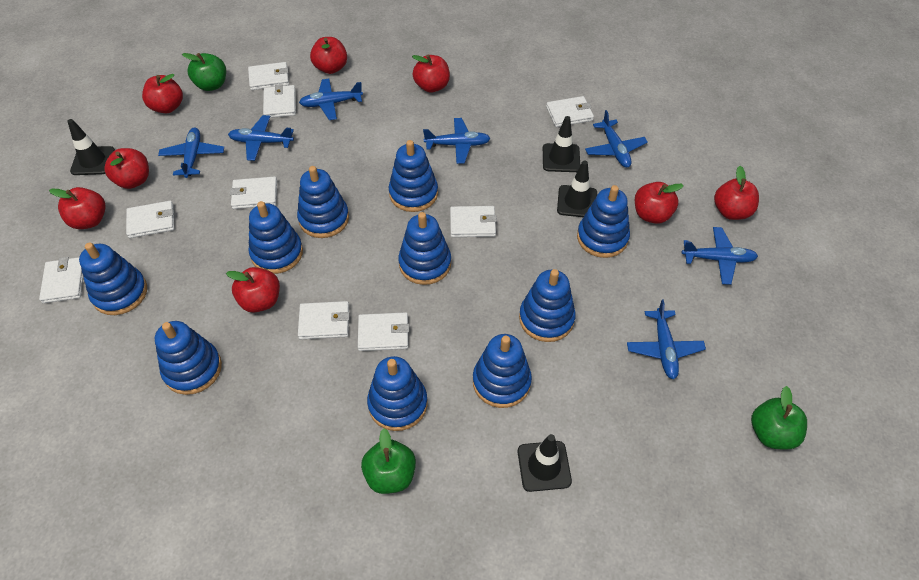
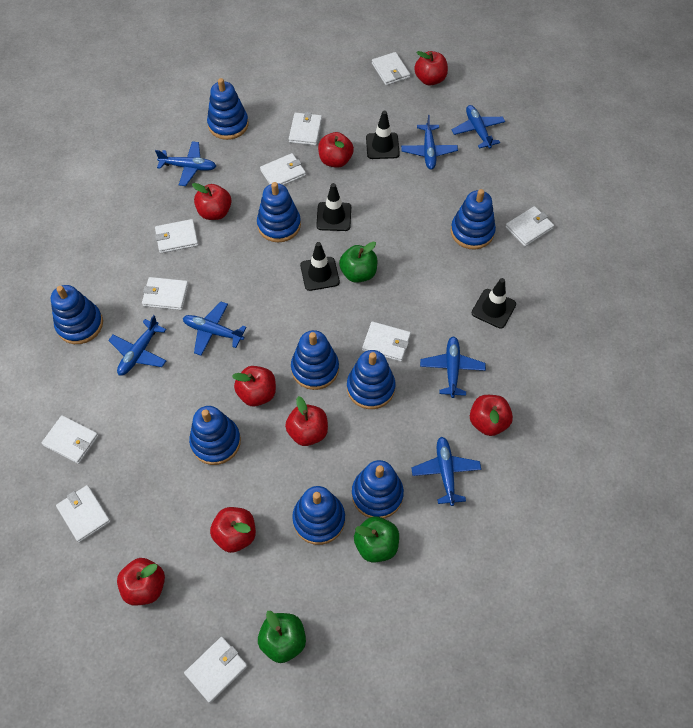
blue stacking toy: [79,243,147,315] [155,321,222,395] [249,201,303,274] [297,166,349,238] [367,356,427,431] [389,140,438,212] [398,212,451,285] [473,334,532,408] [519,269,576,342] [577,185,630,258] = 10 -> [51,285,103,344] [189,406,241,465] [207,78,249,140] [257,182,301,242] [291,330,339,390] [292,486,345,545] [347,350,395,409] [352,460,404,519] [451,189,496,249] = 9
white wallet: [39,257,84,303] [126,201,174,238] [230,177,277,209] [248,62,289,90] [263,84,296,118] [298,301,349,339] [358,312,409,351] [450,206,497,237] [546,96,594,127] = 9 -> [42,415,99,464] [56,485,111,543] [142,277,189,310] [155,219,198,253] [184,637,248,703] [260,153,306,185] [289,112,322,146] [362,321,411,362] [372,52,410,86] [505,206,554,247] = 10

